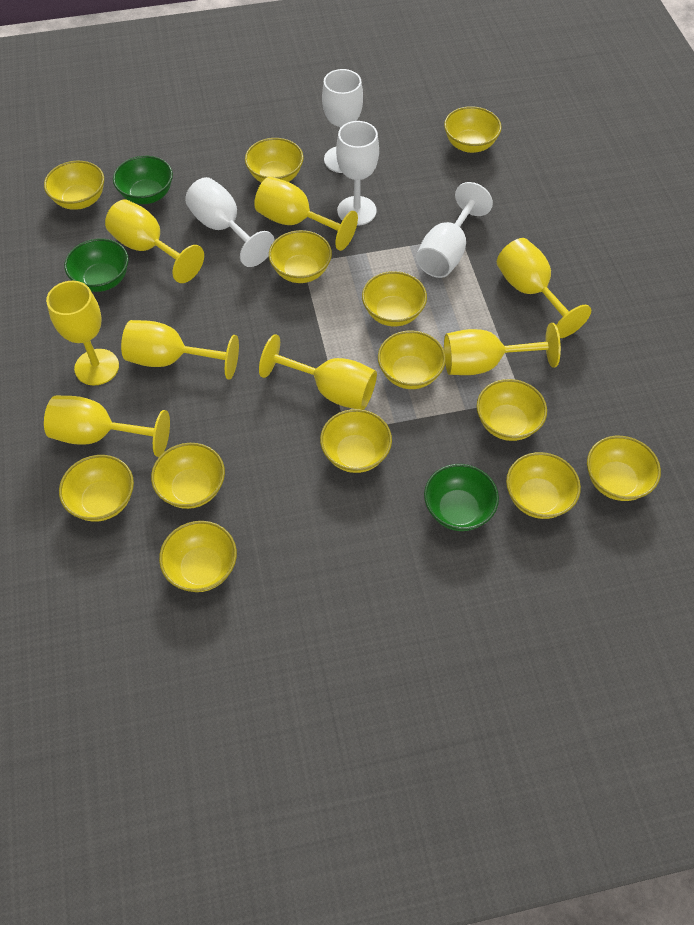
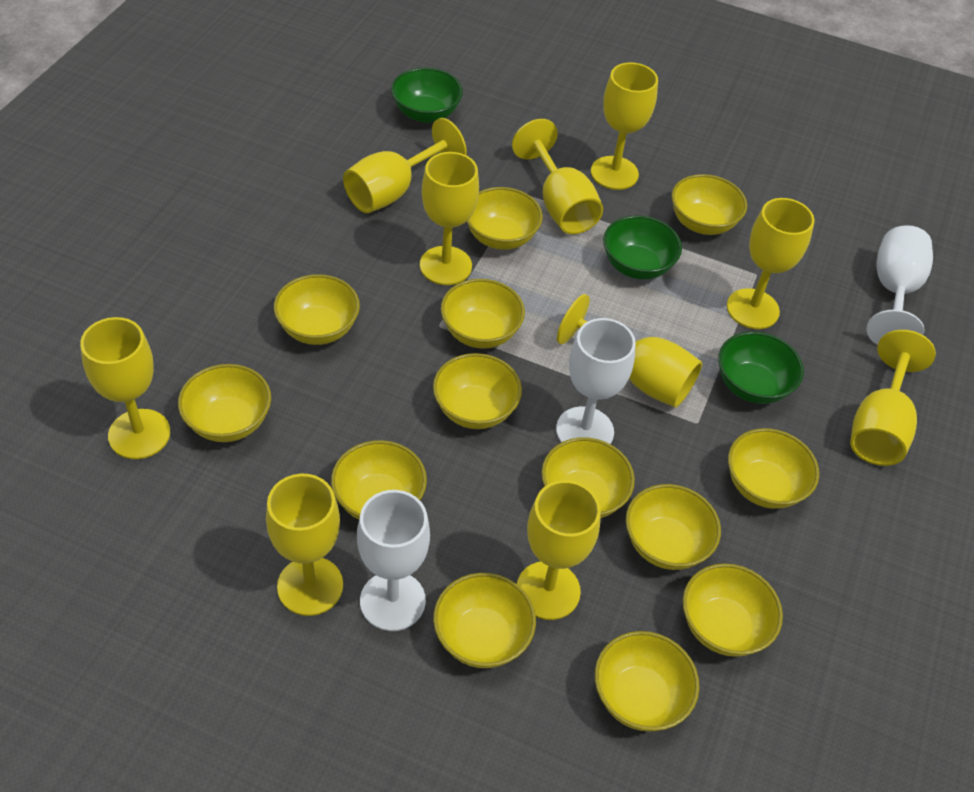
white goblet: [185,177,275,267] [322,69,363,173] [336,121,379,226] [416,182,493,278] = 4 -> [357,490,430,631] [556,318,636,444] [866,225,933,345] = 3
yellow goblet: [44,396,170,457] [46,281,119,385] [105,199,204,283] [121,320,239,380] [254,177,358,251] [259,334,377,410] [444,323,561,375] [497,238,591,338] = 8 -> [80,317,170,459] [266,474,343,616] [343,118,467,213] [420,152,479,285] [512,119,603,234] [517,480,601,620] [557,294,702,408] [591,62,658,190] [727,198,815,329] [850,330,936,466] = 10

